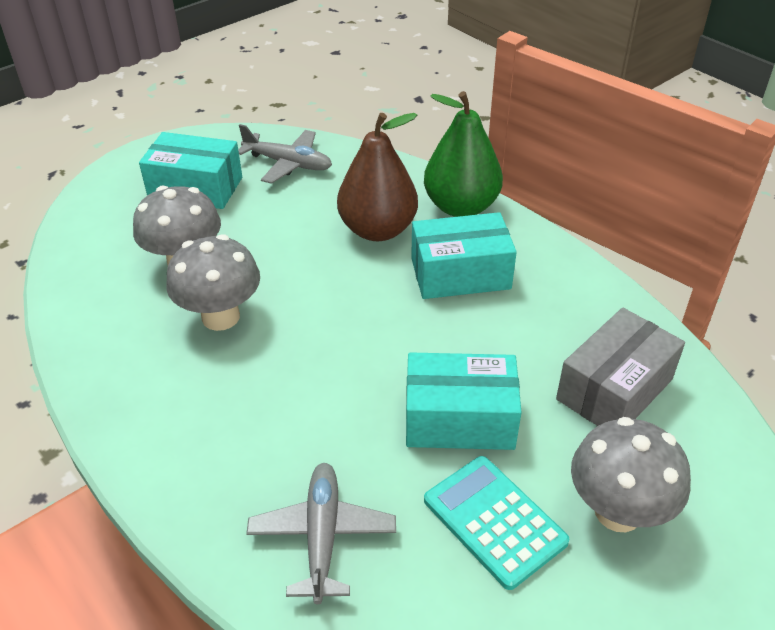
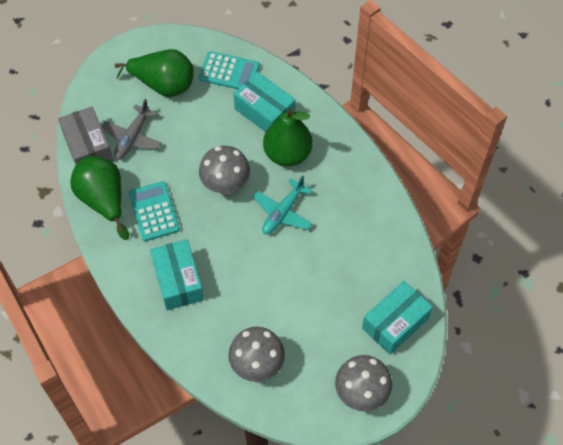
brown pear: [337,113,418,241] = 1 -> none = 0
green pear: [424,91,503,217] = 1 -> [70,156,129,240] [115,49,194,97] [263,108,313,166] = 3
grey plane: [238,124,332,184] [246,463,396,604] = 2 -> [101,99,161,159] = 1
turquoise calculator: [424,456,569,590] = 1 -> [129,181,180,241] [199,51,260,89] = 2
turquoise plane: none = 0 -> [253,175,313,234] = 1

